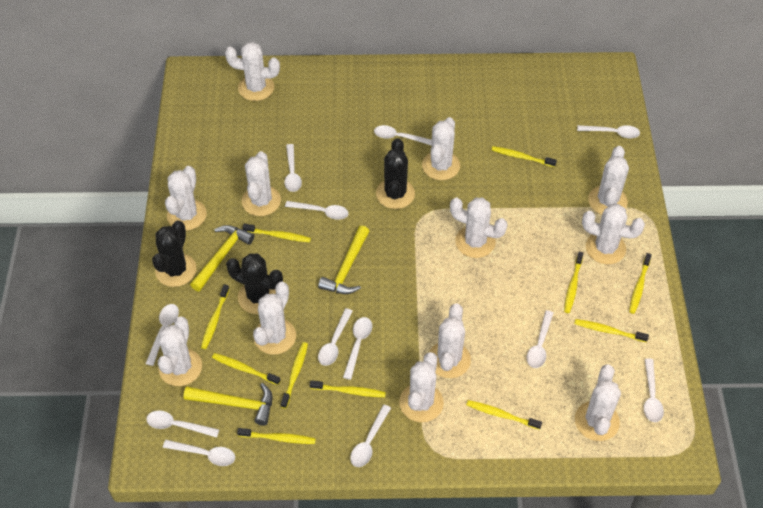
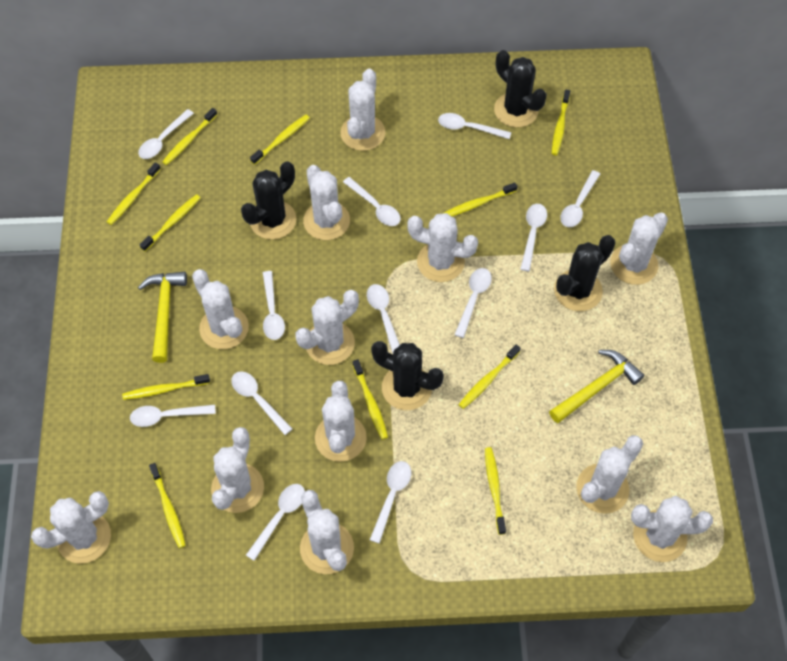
black cactus: [152,220,196,287] [226,253,283,314] [376,138,415,209] = 3 -> [241,161,296,240] [371,341,444,410] [494,50,547,128] [554,235,615,311] = 4
yellow hammer: [183,383,272,426] [190,225,254,291] [318,226,369,294] = 3 -> [138,272,187,363] [549,350,644,423] = 2

